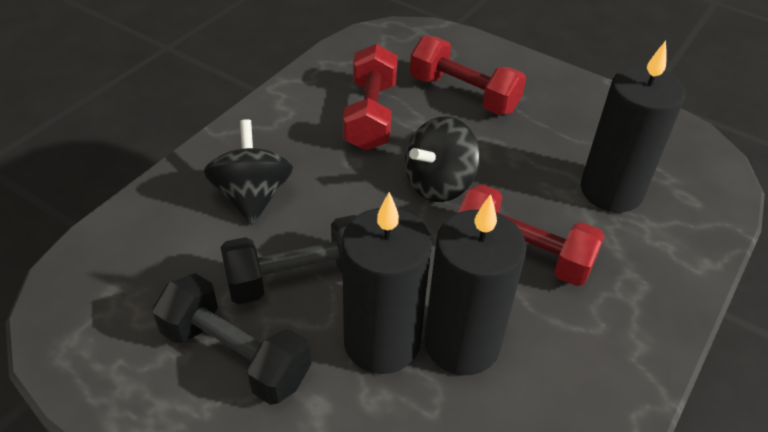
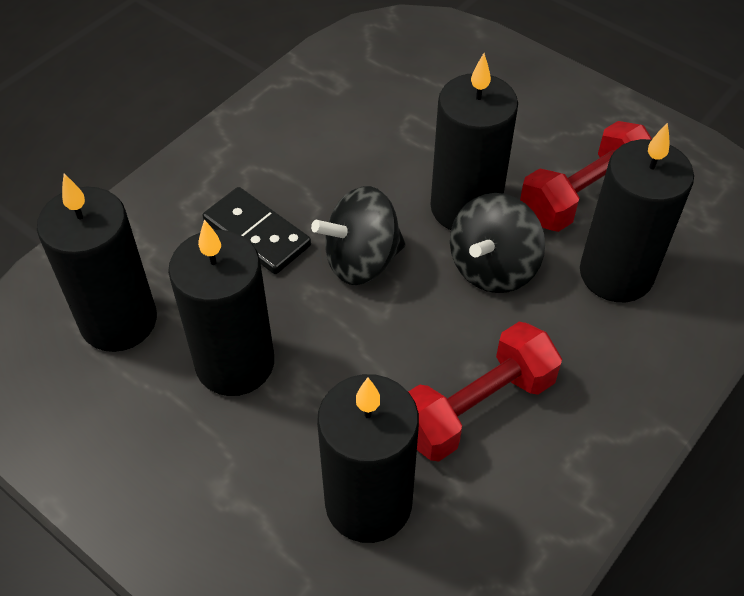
black candle: [342,192,432,374] [424,194,526,375] [581,41,685,212] = 3 -> [37,174,157,352] [168,220,274,396] [317,374,419,543] [431,53,518,230] [580,122,694,302] = 5
black domino: none = 0 -> [203,187,311,274] = 1
black dumbbell: [152,273,311,405] [221,215,356,304] = 2 -> none = 0
red dumbbell: [343,44,398,151] [410,36,526,115] [457,184,605,286] = 3 -> [408,322,562,461] [520,121,652,232] = 2

